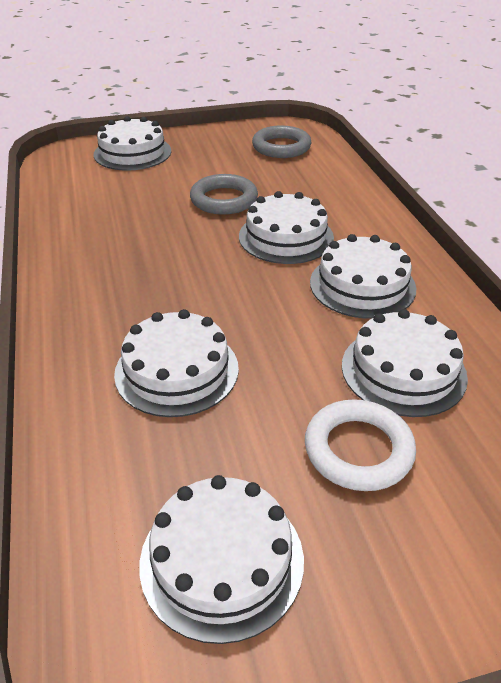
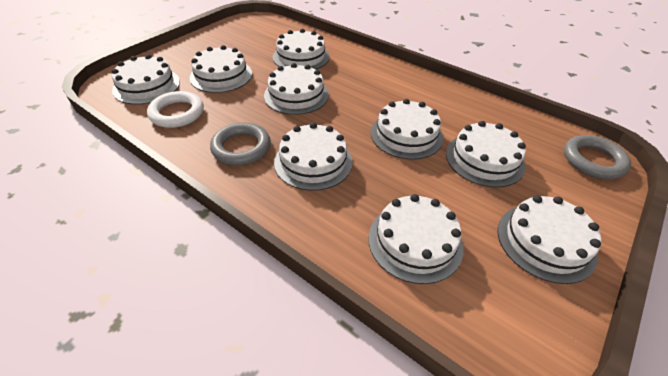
white cake: [94,116,171,171] [114,309,239,417] [139,475,304,644] [239,191,334,264] [310,234,416,319] [342,309,468,417] = 6 -> [112,54,180,105] [190,45,252,93] [264,63,329,115] [273,29,330,69] [274,123,353,191] [368,194,464,284] [371,99,443,159] [446,121,526,187] [498,195,601,284] = 9

